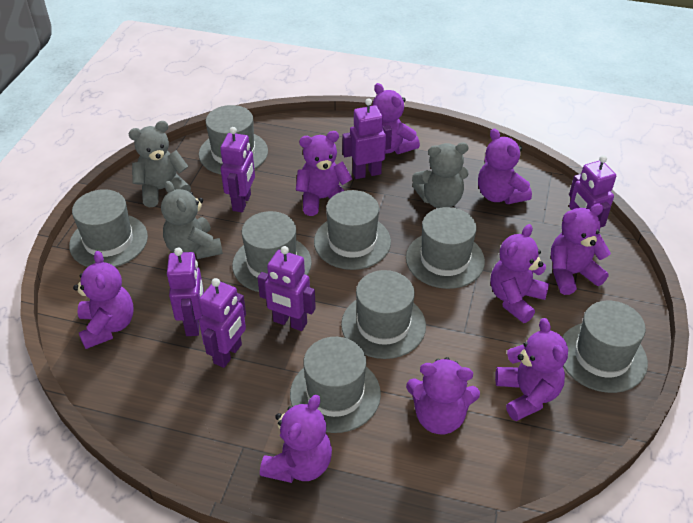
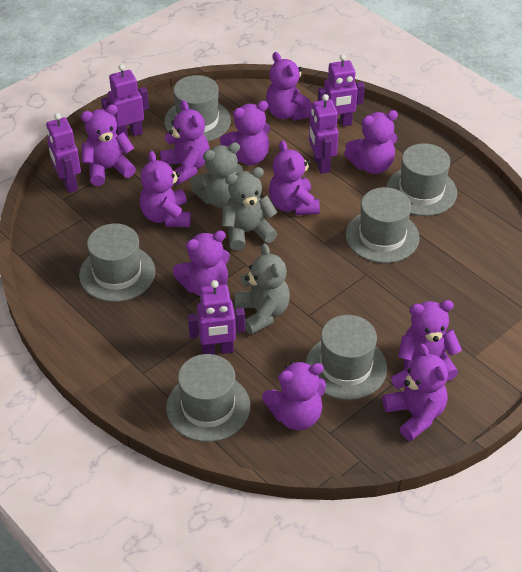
grey hat: [69,189,148,267] [199,105,268,174] [232,211,312,292] [290,337,381,433] [314,190,391,270] [341,270,426,359] [406,207,485,289] [562,301,648,393] = 8 -> [79,223,155,302] [164,75,231,141] [166,354,250,442] [306,315,387,400] [346,187,420,263] [386,143,457,216] = 6
purple robot: [167,248,204,336] [199,278,246,368] [220,127,255,212] [258,246,316,331] [342,98,392,179] [569,155,616,228] = 6 -> [46,113,81,193] [101,64,149,138] [188,280,245,355] [309,94,339,174] [318,54,365,126] = 5
purple teddy bear: [73,251,134,349] [260,395,332,483] [296,131,352,216] [372,83,420,154] [406,357,480,434] [478,129,532,204] [491,224,550,323] [495,318,568,421] [551,203,611,295] = 9 -> [81,104,136,186] [140,151,191,227] [160,100,209,185] [173,230,230,296] [220,101,270,165] [262,361,326,430] [266,52,312,121] [269,140,320,215] [344,110,398,174] [383,344,448,441] [398,300,462,381] = 11

